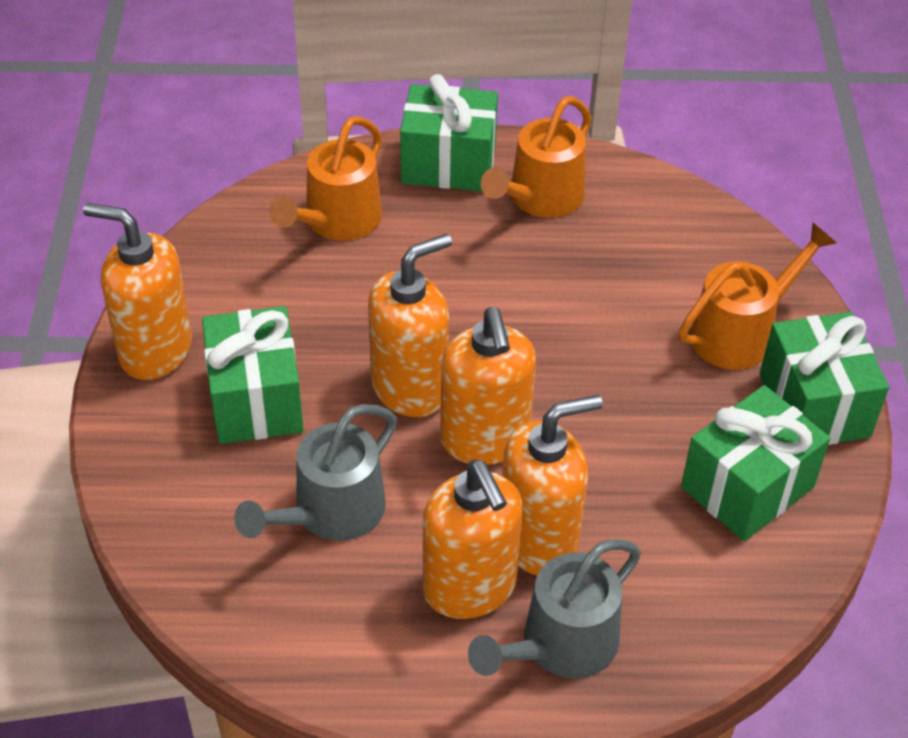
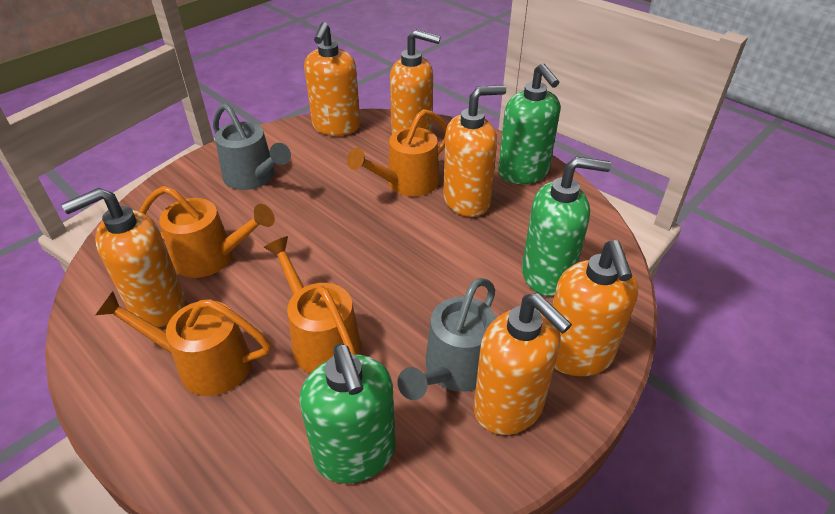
green gift: [202,306,304,444] [400,74,498,191] [681,385,830,541] [760,312,889,445] = 4 -> none = 0
green soap dispenser: none = 0 -> [299,344,396,484] [498,63,560,184] [522,157,611,297] = 3
orange soap dispenser: [83,203,192,380] [368,233,452,417] [423,460,523,619] [440,307,536,465] [502,395,603,575] = 5 -> [62,188,185,327] [304,22,360,136] [390,29,441,134] [443,85,506,217] [473,293,572,435] [552,240,638,376] = 6
orange watering can: [269,116,382,241] [481,96,591,218] [679,222,836,370] = 3 -> [95,291,271,396] [139,186,275,278] [264,236,361,374] [347,109,447,197] = 4

